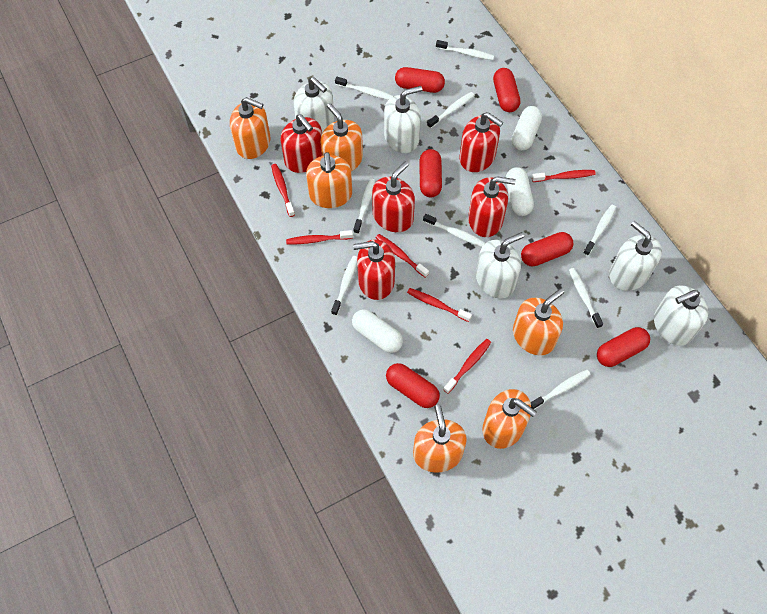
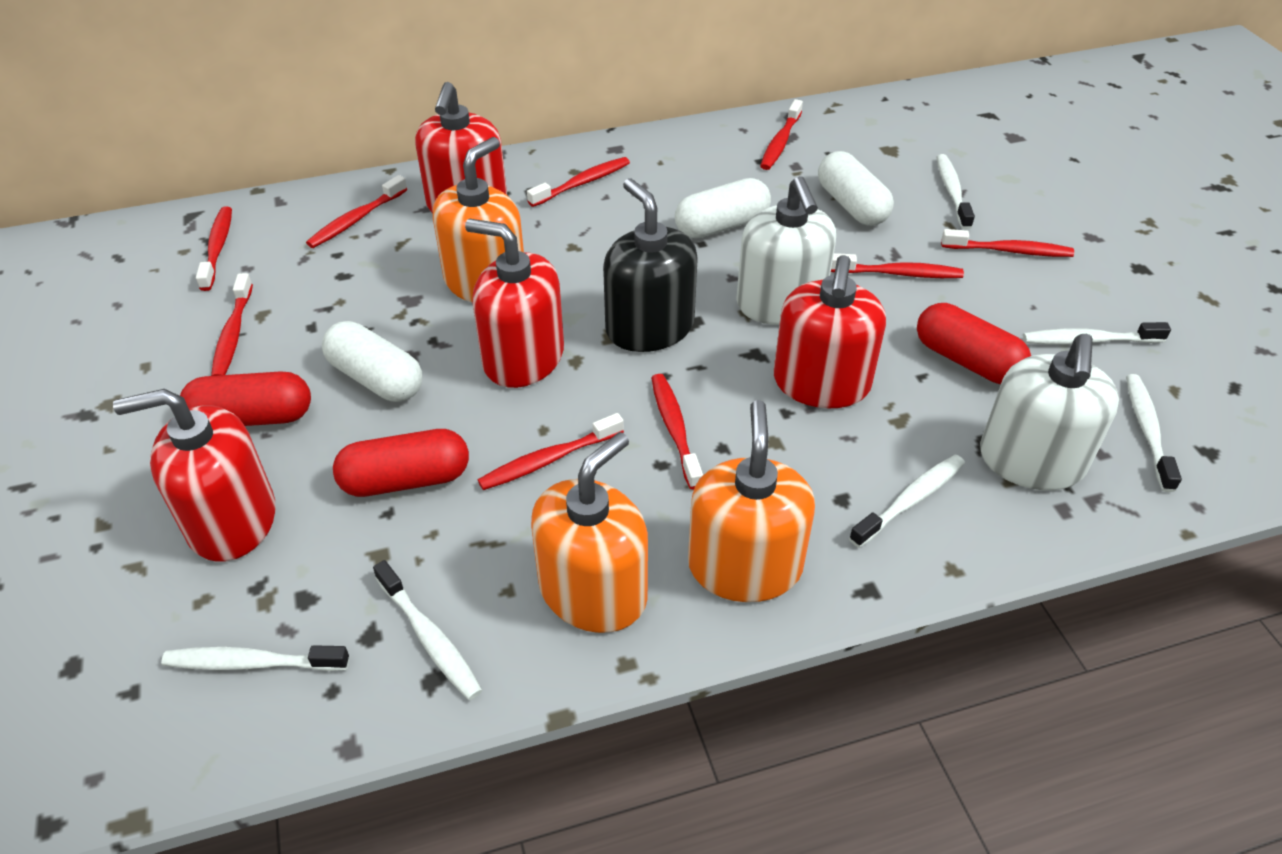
black soap dispenser: none = 0 -> [603,178,698,352] = 1
orange soap dispenser: [230,97,270,159] [306,152,352,208] [320,103,363,172] [413,405,467,473] [482,389,537,449] [513,288,564,355] = 6 -> [433,137,524,302] [531,432,648,633] [688,400,815,602] = 3
red capsule: [386,363,440,408] [395,67,445,93] [420,149,442,198] [493,68,520,112] [521,232,573,267] [597,327,650,367] = 6 -> [180,371,311,426] [333,429,469,497] [917,303,1031,384] = 3
red soap dispenser: [280,114,322,173] [353,239,395,300] [372,162,415,232] [459,112,503,172] [468,176,516,237] = 5 -> [113,389,275,562] [415,82,507,213] [465,219,564,388] [774,255,886,408] = 4
red toothbrush: [271,164,295,217] [286,230,353,244] [376,234,429,278] [407,288,472,322] [443,339,491,394] [532,170,596,182] = 6 -> [196,206,232,291] [211,273,253,376] [306,175,407,248] [478,413,624,490] [527,157,630,207] [651,374,703,489] [760,99,803,170] [831,253,964,278] [941,229,1074,257] = 9
white soap dispenser: [293,77,334,133] [384,86,422,153] [476,232,524,298] [609,221,662,291] [654,286,708,345] = 5 -> [736,176,836,325] [980,334,1119,490] = 2
white toothbrush: [331,256,357,316] [335,77,393,100] [353,179,375,234] [423,214,485,247] [427,92,474,129] [436,40,494,60] [531,370,591,409] [569,268,603,329] [583,205,616,256] = 9 -> [161,645,349,671] [373,560,483,700] [849,455,965,548] [937,154,975,230] [1023,322,1171,345] [1126,374,1182,492] = 6

